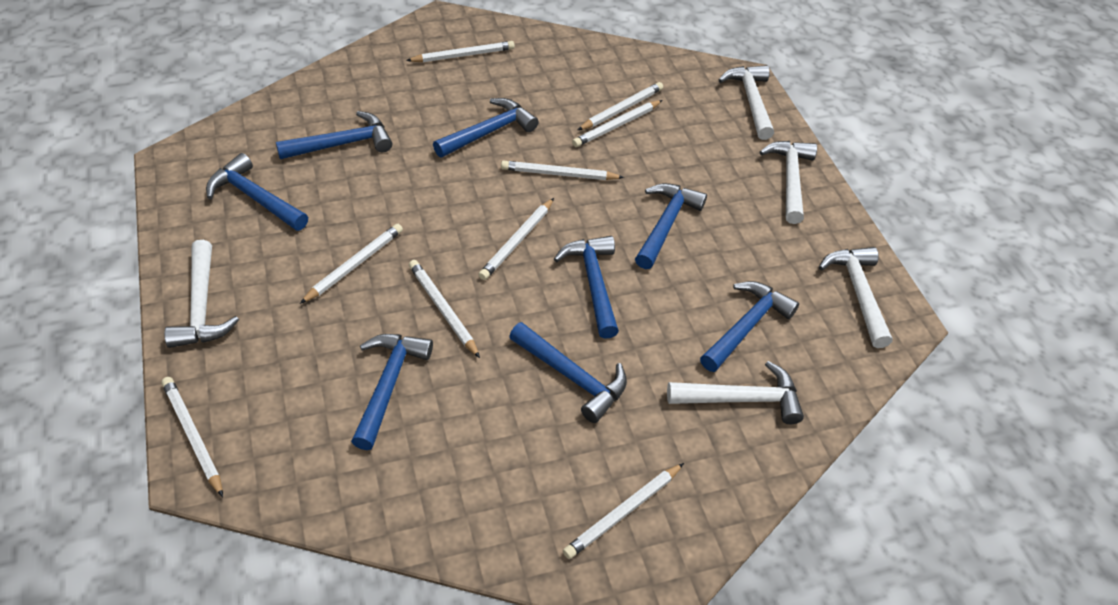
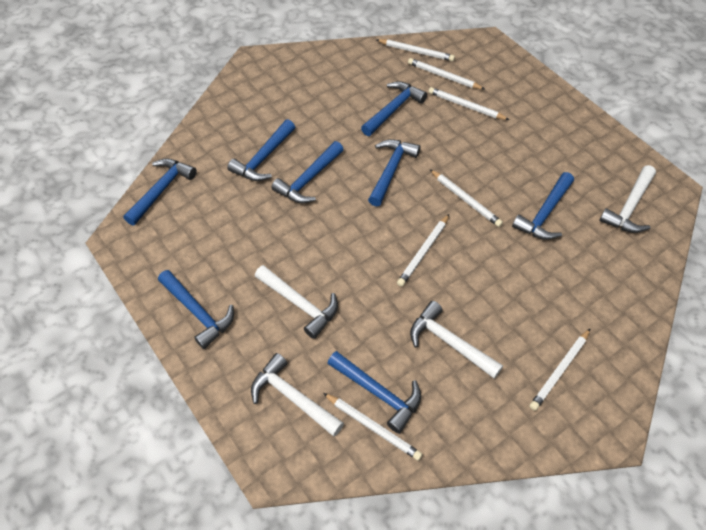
white hammer: [164,240,239,348] [667,361,804,424] [719,65,774,140] [759,141,817,224] [819,247,892,348] = 5 -> [251,353,344,437] [255,265,338,339] [410,301,503,379] [599,165,656,233] = 4
white pencil: [162,377,223,497] [300,224,403,304] [406,41,515,62] [409,260,480,358] [478,198,554,280] [501,160,624,180] [563,463,684,559] [572,100,663,147] [578,82,663,130] = 9 -> [323,393,422,461] [377,39,455,61] [397,214,449,287] [408,58,485,90] [428,87,509,120] [430,169,503,227] [529,328,591,411] = 7

